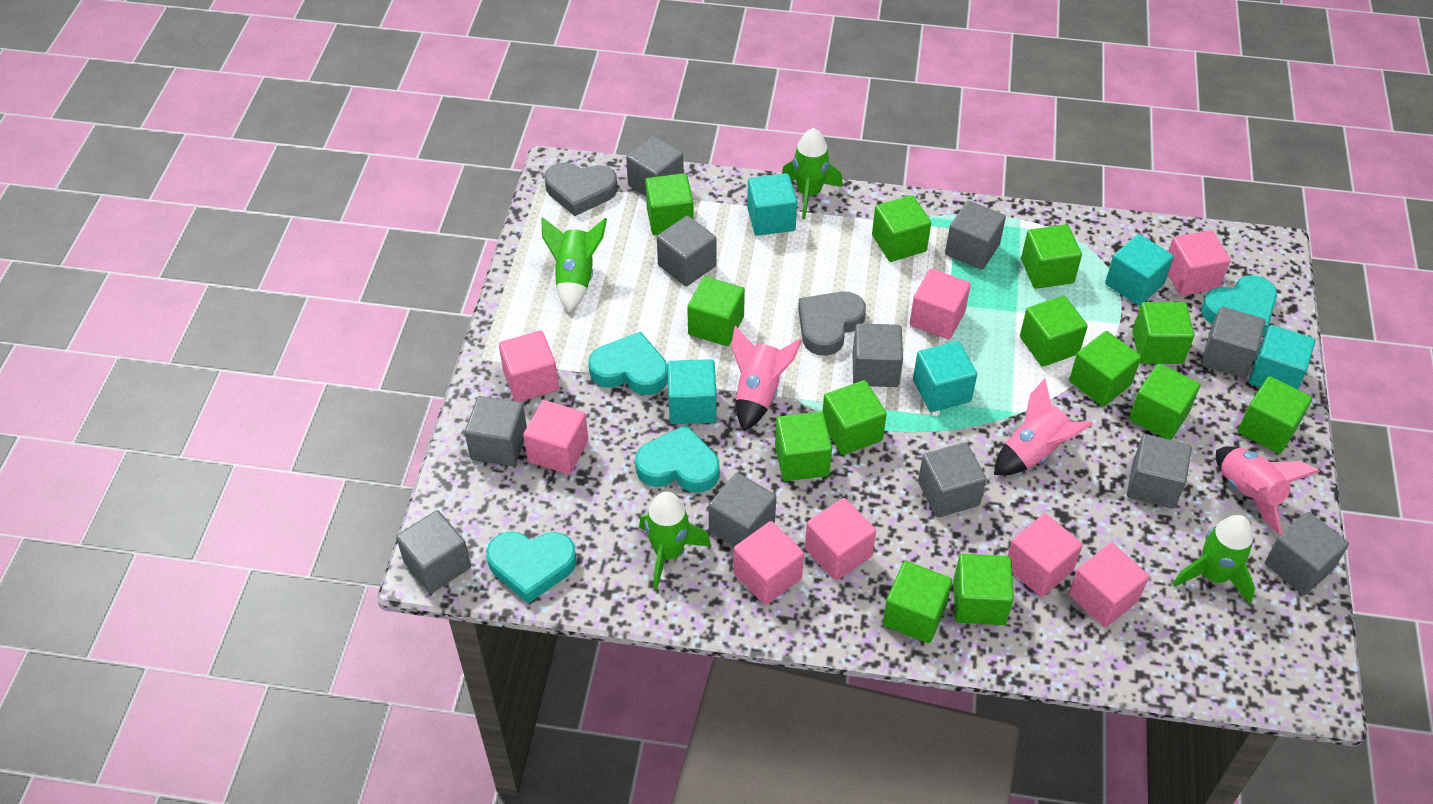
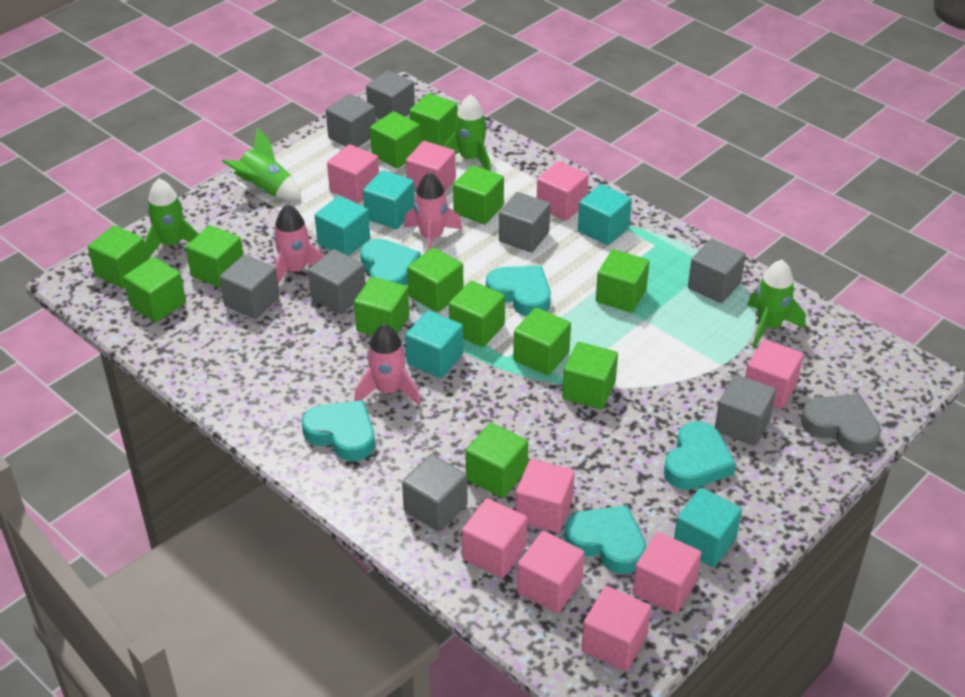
grey cube: [396,510,471,593] [465,396,527,466] [626,136,684,196] [657,216,716,286] [709,473,776,547] [853,323,903,387] [918,442,986,518] [945,201,1006,270] [1127,434,1192,509] [1201,307,1265,378] [1265,512,1349,595] = 11 -> [220,254,280,319] [308,249,366,314] [326,94,376,147] [366,70,415,119] [402,454,468,532] [499,192,550,253] [688,239,746,303] [715,374,776,446] = 8
grey heart: [545,162,618,216] [798,292,866,356] = 2 -> [801,394,881,454] = 1
pink cube: [499,331,559,402] [523,400,588,474] [733,521,804,605] [805,498,876,581] [910,268,971,339] [1008,513,1083,597] [1069,543,1149,627] [1168,230,1230,296] = 8 -> [327,144,379,203] [406,141,456,191] [462,498,527,578] [515,459,575,533] [517,531,585,613] [537,161,589,221] [581,586,651,671] [632,532,701,614] [745,339,803,409] = 9
turquoise heart: [486,531,577,603] [588,332,668,395] [635,425,719,493] [1201,275,1277,336] = 4 -> [302,400,375,461] [360,239,421,286] [486,266,551,316] [564,505,646,574] [664,421,736,490] = 5

